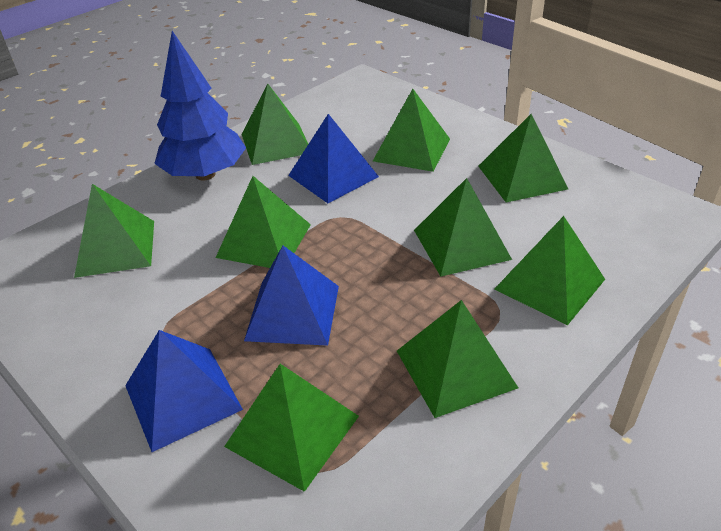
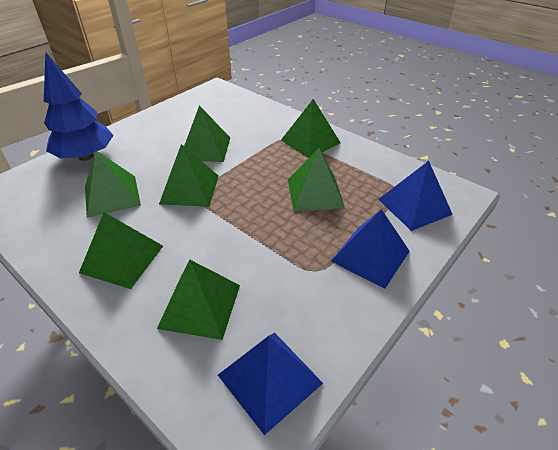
green pyramid: [74,184,154,278] [216,176,311,268] [224,364,359,492] [241,84,308,165] [373,89,450,172] [397,300,518,418] [414,178,512,277] [478,114,568,202] [495,216,605,325] = 9 -> [79,212,163,289] [85,150,141,218] [157,260,240,340] [159,144,218,207] [184,105,230,162] [281,99,341,158] [288,148,345,211] = 7

